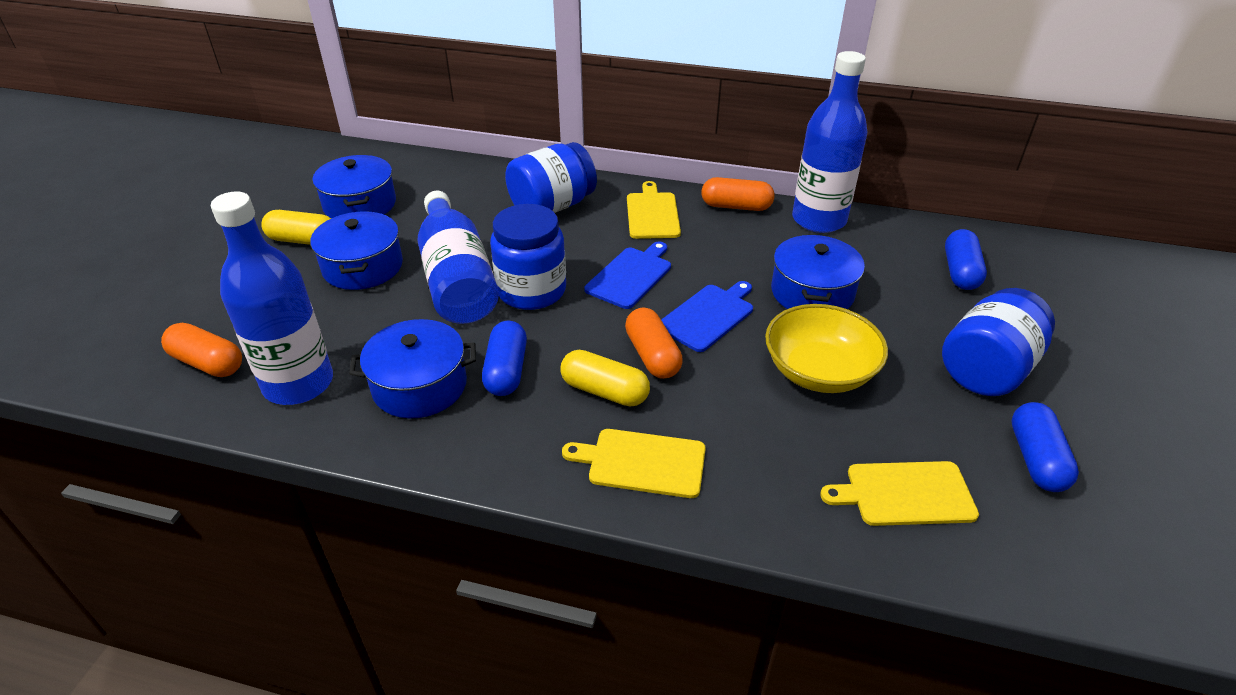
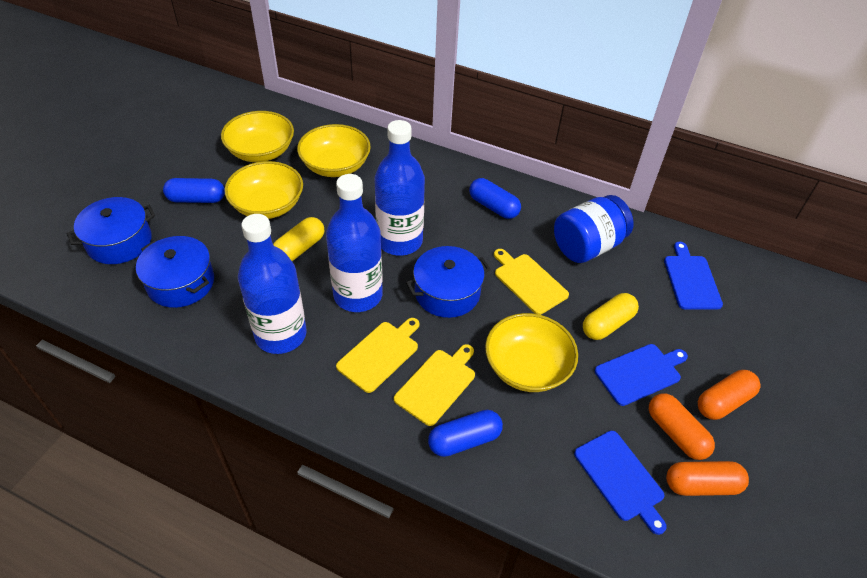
blue cutting board: [584,241,671,309] [661,281,753,352] = 2 -> [574,431,667,535] [595,344,688,406] [664,242,723,309] = 3
blue jar: [490,204,566,310] [505,142,597,213] [942,288,1055,396] = 3 -> [554,195,634,263] = 1
blue pot: [310,211,403,290] [312,155,396,218] [349,319,476,418] [771,234,865,309] = 4 -> [67,197,155,264] [136,236,214,308] [406,246,490,318] = 3
yellow bowl: [765,304,888,393] = 1 -> [221,111,294,162] [224,161,303,219] [297,124,371,177] [485,313,578,392] = 4

